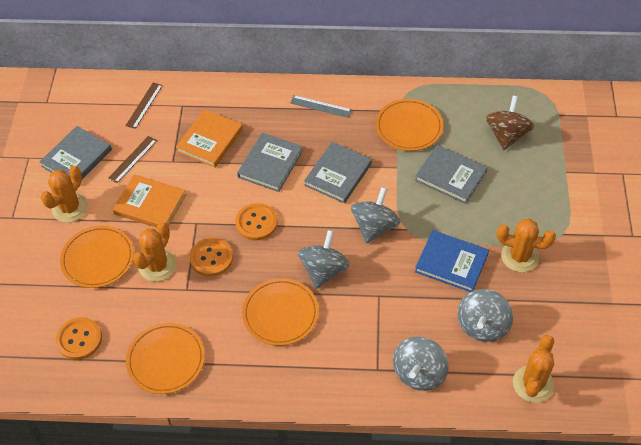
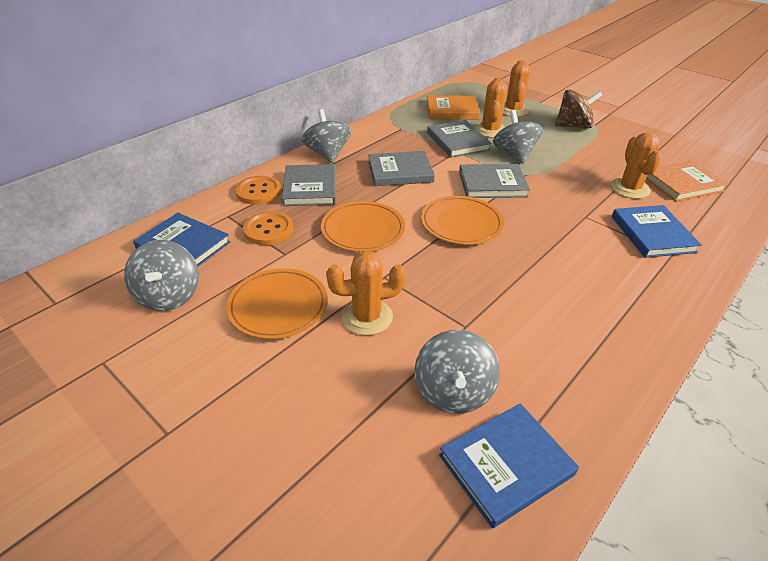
blue book: [415,230,489,292] = 1 -> [133,213,230,267] [439,403,579,528] [612,205,702,258] = 3
brown ruler: [108,136,157,183] [125,83,163,129] = 2 -> none = 0
grey ruler: [290,95,352,118] = 1 -> none = 0
orange button: [56,317,102,360] [190,238,233,277] [235,203,278,240] = 3 -> [235,176,281,205] [243,211,294,245] = 2
orange plate: [60,226,134,288] [126,323,205,394] [242,278,319,346] [376,99,443,151] = 4 -> [226,268,328,339] [321,201,405,252] [421,196,504,245] = 3

